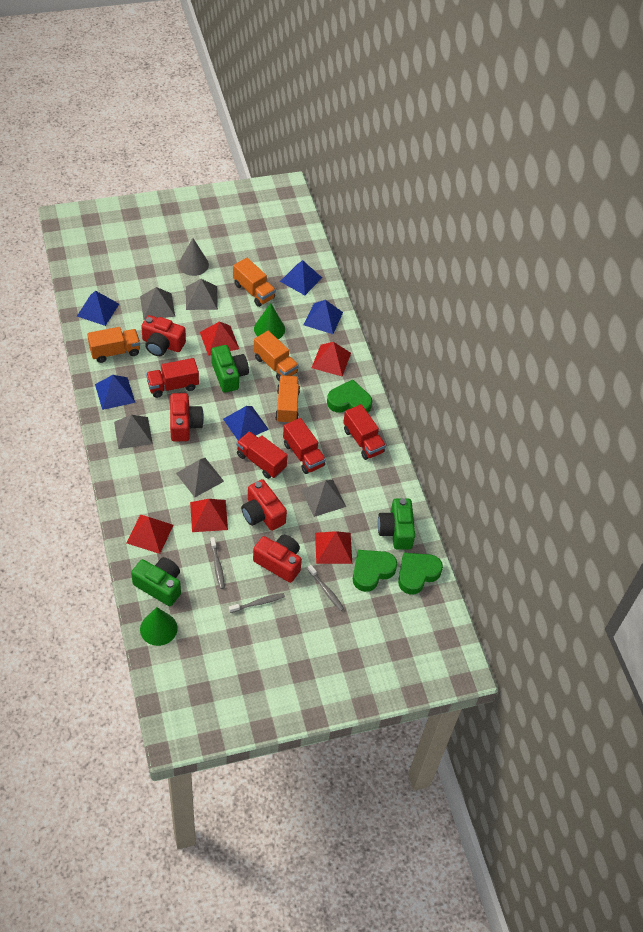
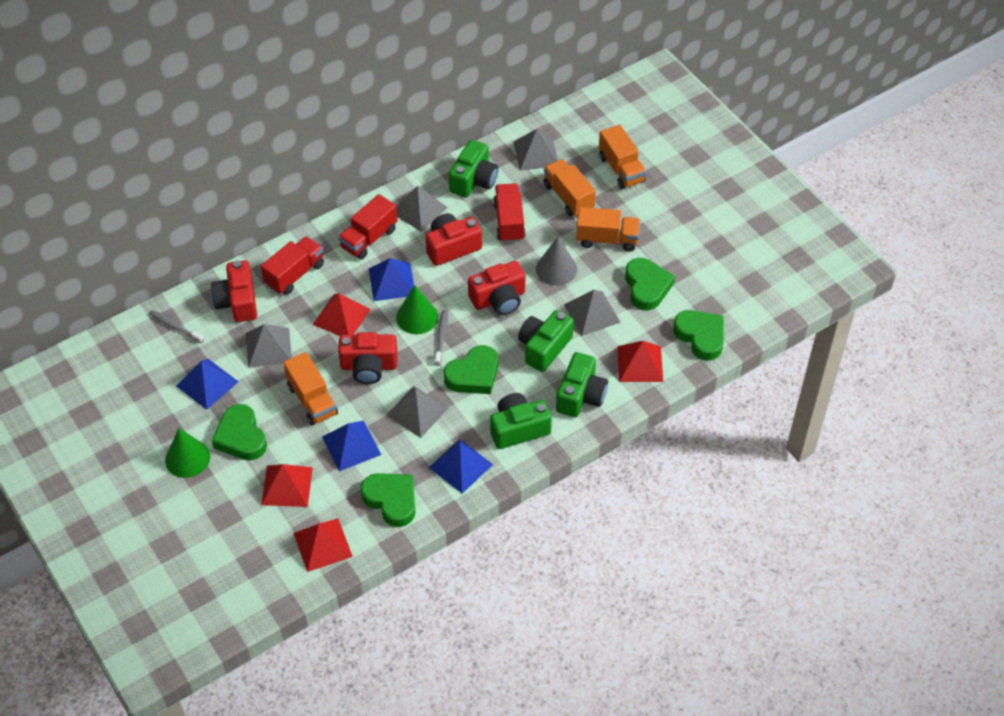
blue pyramid: [77,291,119,326] [95,375,135,410] [223,406,269,440] [280,260,322,295] [304,300,343,334] = 5 -> [176,359,239,410] [322,421,381,471] [369,258,414,301] [429,439,493,494] = 4
green camera: [131,557,181,606] [211,345,249,393] [378,498,415,549] = 3 -> [449,140,498,198] [490,393,552,449] [518,310,574,372] [556,352,608,417] = 4
green heart: [327,380,372,413] [353,550,397,592] [398,553,443,594] = 3 -> [212,404,267,461] [361,473,415,527] [444,345,498,394] [625,258,675,310] [673,310,724,361] = 5
grey toothbrush: [210,537,225,589] [229,593,285,613] [307,565,344,611] = 3 -> [149,310,204,343] [435,310,448,366] = 2
red pyramid: [127,514,173,554] [190,499,228,532] [200,321,239,356] [312,342,351,376] [315,531,352,564] = 5 -> [261,464,313,507] [293,519,353,572] [312,293,371,336] [617,341,663,382] = 4
red truck: [146,358,199,398] [236,431,288,479] [283,418,326,474] [343,404,386,460] = 4 -> [261,236,324,295] [338,194,398,260] [493,183,526,243] = 3

